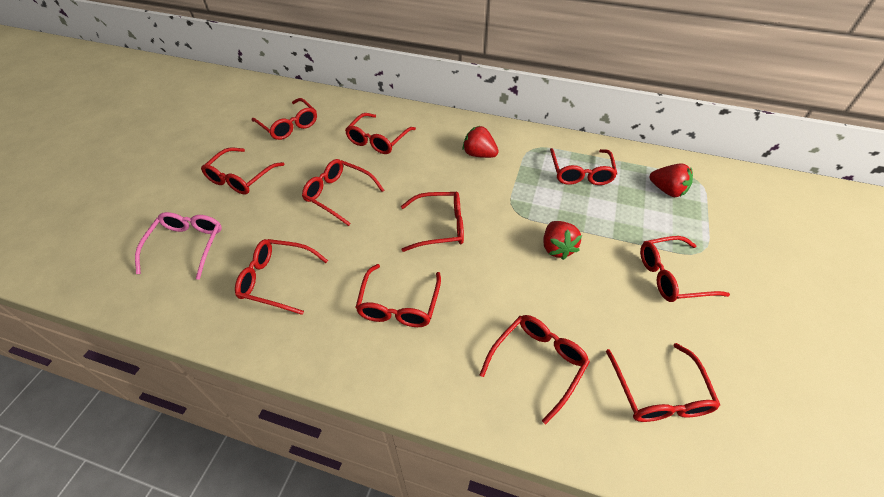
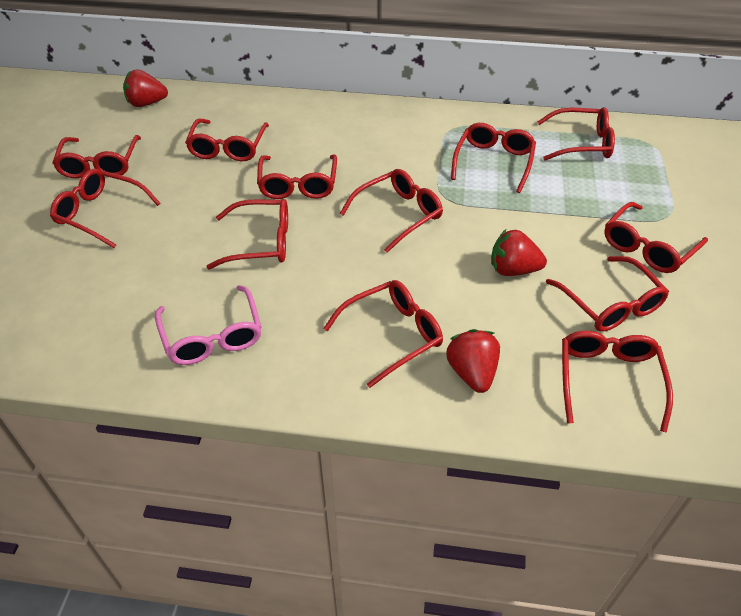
red glasses: [201,148,285,194] [235,239,328,315] [252,98,317,140] [302,159,384,226] [345,113,416,154] [355,264,441,327] [401,192,464,252] [479,315,590,424] [550,148,617,185] [606,343,720,422] [640,236,730,302] = 11 -> [50,169,161,248] [52,135,141,178] [185,119,269,161] [206,199,288,269] [257,155,337,199] [323,280,443,388] [340,169,443,253] [451,123,536,193] [537,107,615,161] [546,256,669,332] [562,331,673,433] [604,202,708,273] = 12

